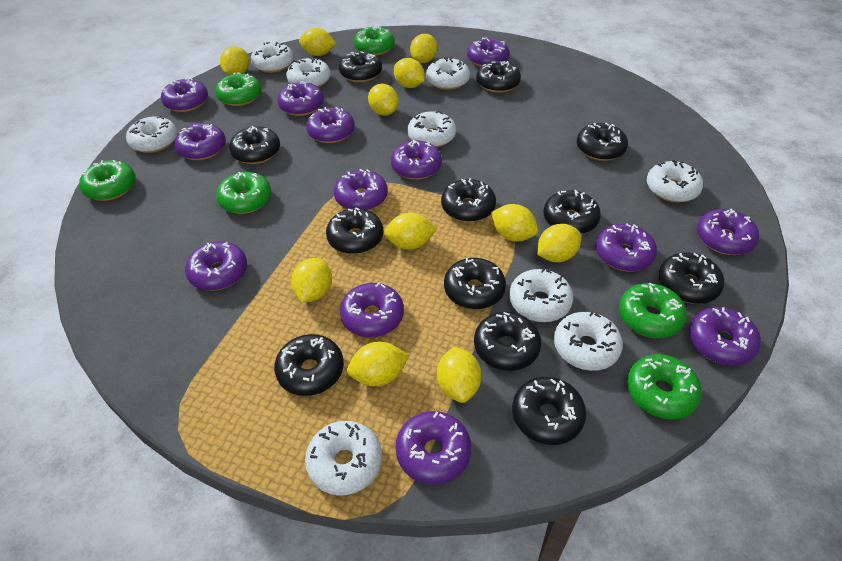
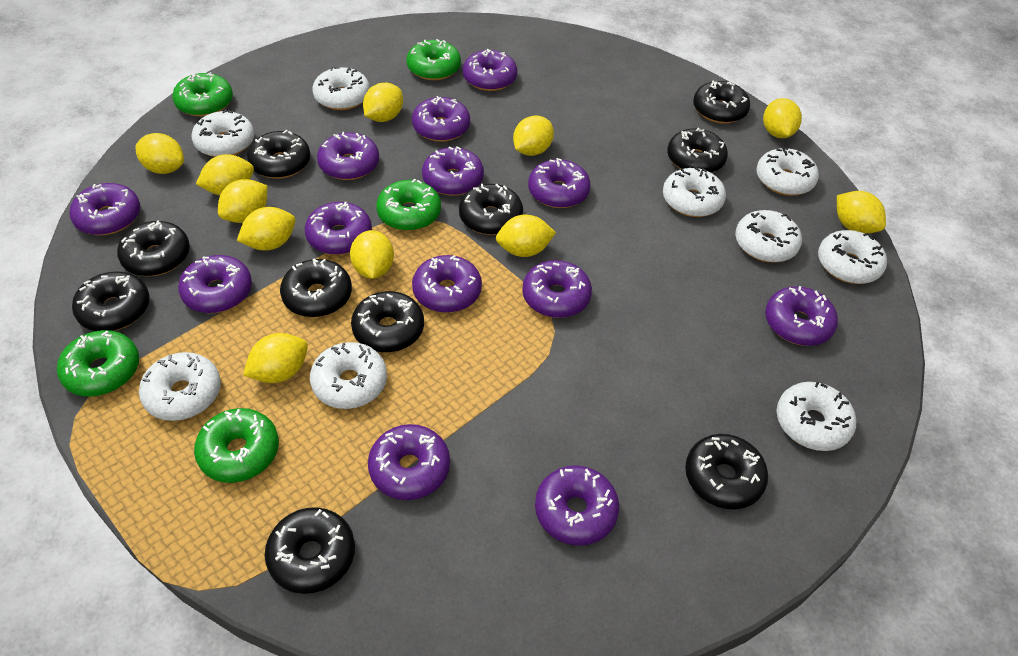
black donut: [229,126,280,164] [274,334,344,396] [326,207,383,254] [339,51,382,82] [441,178,496,222] [444,258,506,309] [474,312,541,371] [476,61,521,93] [512,377,586,445] [543,190,601,234] [577,123,628,161] [659,252,725,304] = 12 -> [72,272,150,331] [117,220,190,276] [247,130,310,179] [265,507,355,594] [280,258,352,317] [351,291,424,352] [459,184,523,235] [667,127,728,173] [685,434,768,509] [693,81,750,124] = 10
green donut: [79,160,136,201] [215,72,262,106] [216,172,271,214] [354,26,395,55] [619,283,687,338] [627,354,702,420] = 6 -> [57,330,139,397] [172,72,233,117] [194,408,279,483] [376,179,441,231] [406,39,461,80] = 5

